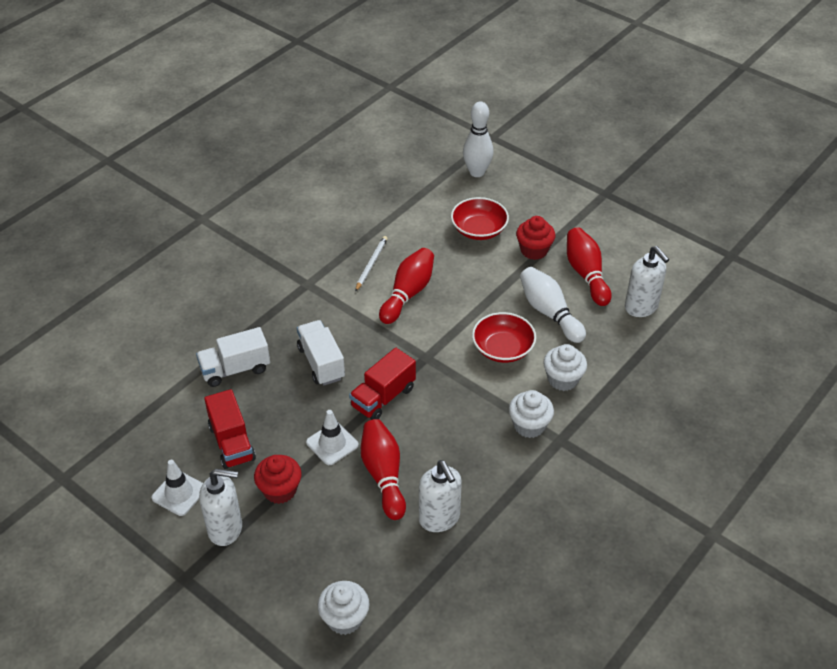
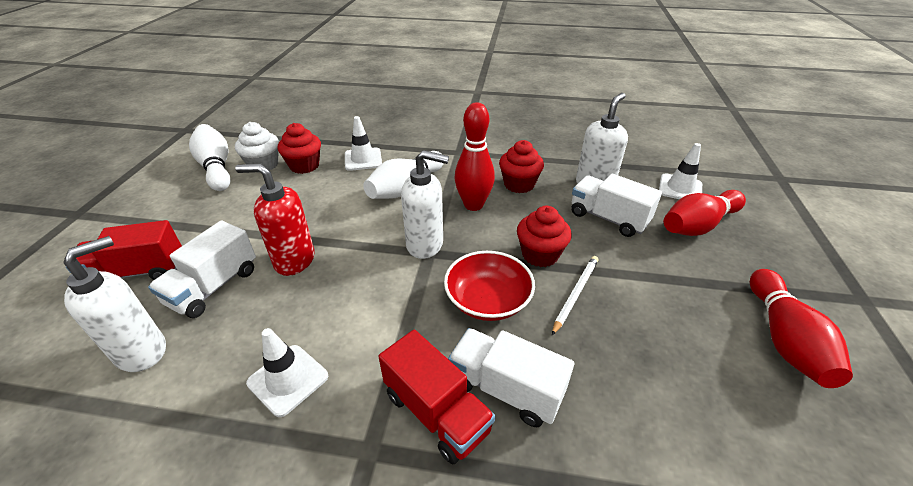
red bowl: [451,197,509,240] [472,312,536,363] = 2 -> [444,251,535,321] = 1
red cupcake: [254,455,301,504] [516,216,555,260] = 2 -> [278,123,321,174] [499,140,544,193] [517,206,572,267] = 3
red soap dispenser: none = 0 -> [235,164,315,276] = 1
white cupcake: [318,581,370,635] [509,390,554,438] [543,344,587,391] = 3 -> [235,122,279,170] = 1
white traffic cone: [151,460,203,516] [306,410,359,465] = 2 -> [246,328,328,417] [345,116,382,171] [659,143,702,199] = 3
white truck: [196,327,270,387] [297,320,345,386] = 2 -> [148,221,256,318] [448,328,574,427] [571,174,662,237] = 3

